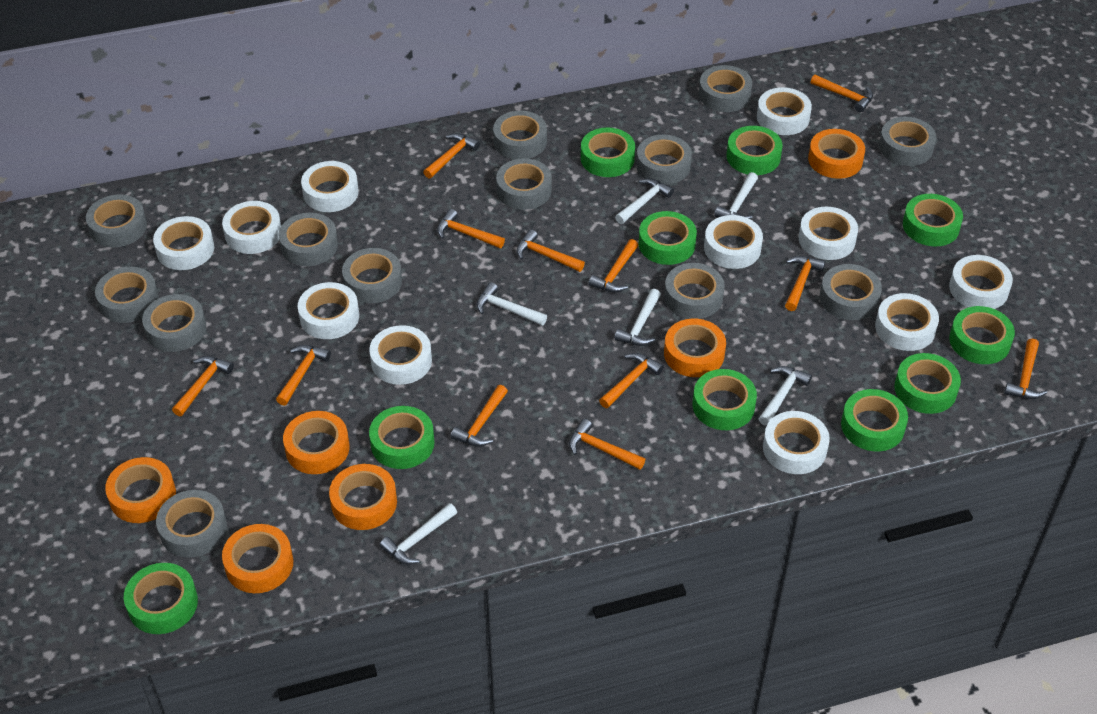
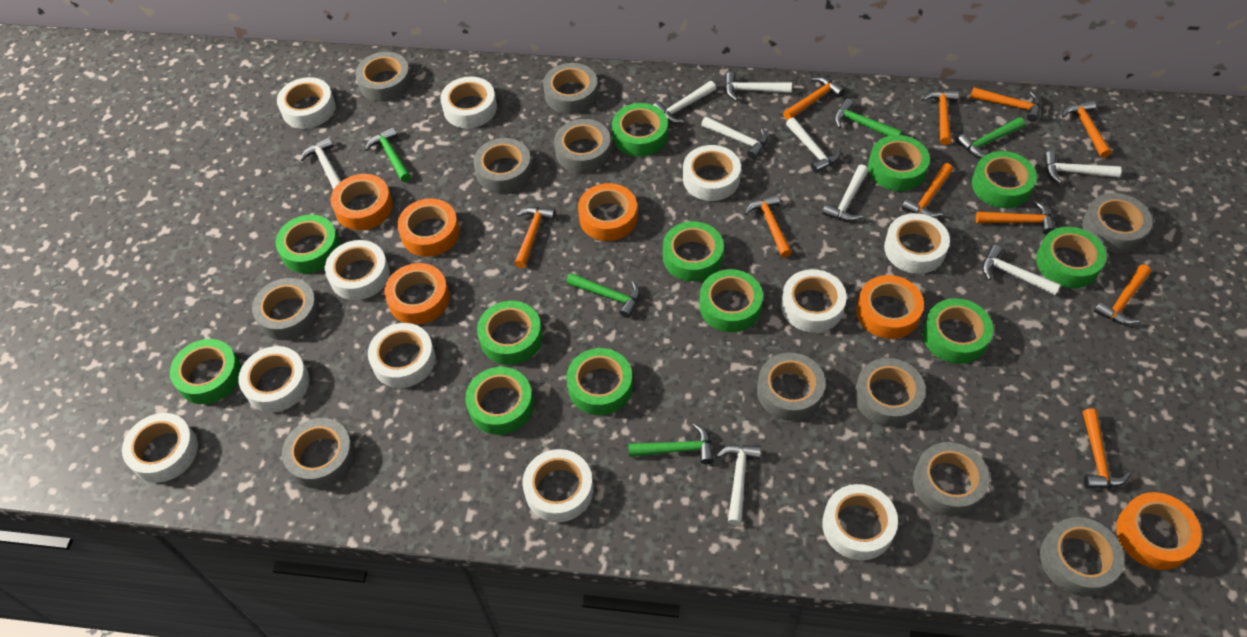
green hammer: none = 0 -> [365,127,411,182] [566,273,640,318] [628,423,714,464] [834,99,902,136] [957,117,1025,158] = 5
green tape: [124,563,198,634] [369,406,435,469] [581,127,635,177] [639,211,697,265] [693,369,757,430] [727,126,783,175] [841,389,908,451] [894,353,961,414] [903,194,963,246] [949,306,1015,364] = 10 -> [170,339,241,404] [275,215,340,273] [465,367,534,435] [477,301,543,365] [566,348,633,415] [612,103,668,157] [663,221,724,282] [699,269,763,332] [868,135,930,191] [923,298,993,364] [972,151,1037,208] [1036,227,1106,288] = 12
grey tape: [86,194,147,247] [95,267,159,323] [142,294,206,352] [156,490,227,558] [278,213,338,266] [342,248,402,303] [493,111,547,159] [496,158,552,210] [636,135,692,185] [664,263,725,319] [699,65,752,112] [820,264,882,320] [879,117,936,166] = 13 -> [252,278,320,340] [282,418,355,489] [355,52,412,102] [473,138,532,193] [543,63,598,114] [554,119,611,173] [757,353,825,421] [855,358,926,427] [913,442,989,516] [1040,517,1124,596] [1082,193,1152,253] = 11
orange hammer: [172,356,234,416] [276,345,331,406] [423,133,480,179] [437,209,505,248] [451,385,508,447] [517,230,585,272] [569,419,645,470] [589,239,638,292] [599,353,664,408] [785,256,826,311] [811,74,873,112] [1004,338,1047,399] = 12 -> [514,207,556,268] [745,194,792,258] [783,77,845,120] [902,163,953,218] [922,90,959,145] [970,87,1041,122] [976,201,1055,235] [1062,100,1112,158] [1083,408,1131,489] [1094,264,1151,325] = 10
white hammer: [380,503,457,564] [477,282,547,326] [614,289,661,346] [615,178,674,224] [714,172,758,219] [759,366,812,426] = 6 -> [300,137,341,190] [654,81,716,124] [701,116,768,159] [716,445,761,525] [725,72,792,101] [786,117,840,173] [822,165,869,222] [982,245,1061,295] [1044,151,1122,184] = 9

